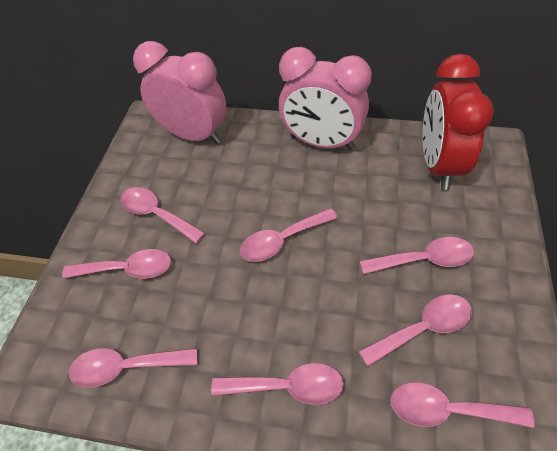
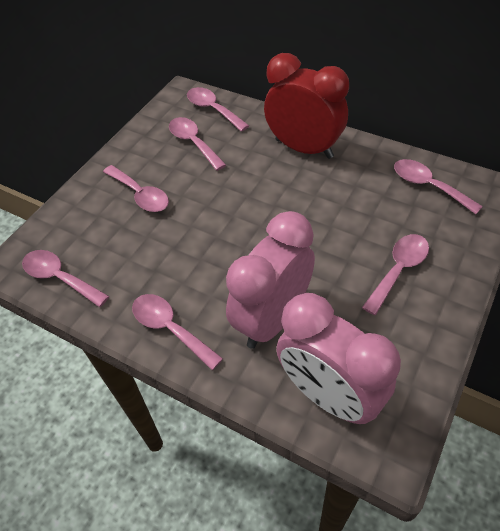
pink spoon: [62,249,171,279] [69,348,197,388] [120,187,205,243] [211,363,344,405] [240,208,338,262] [358,294,472,367] [360,237,474,274] [390,382,535,428] = 8 -> [22,250,109,307] [103,165,169,212] [132,294,223,370] [169,117,226,171] [187,87,249,132] [362,234,429,315] [394,159,483,214] = 7

